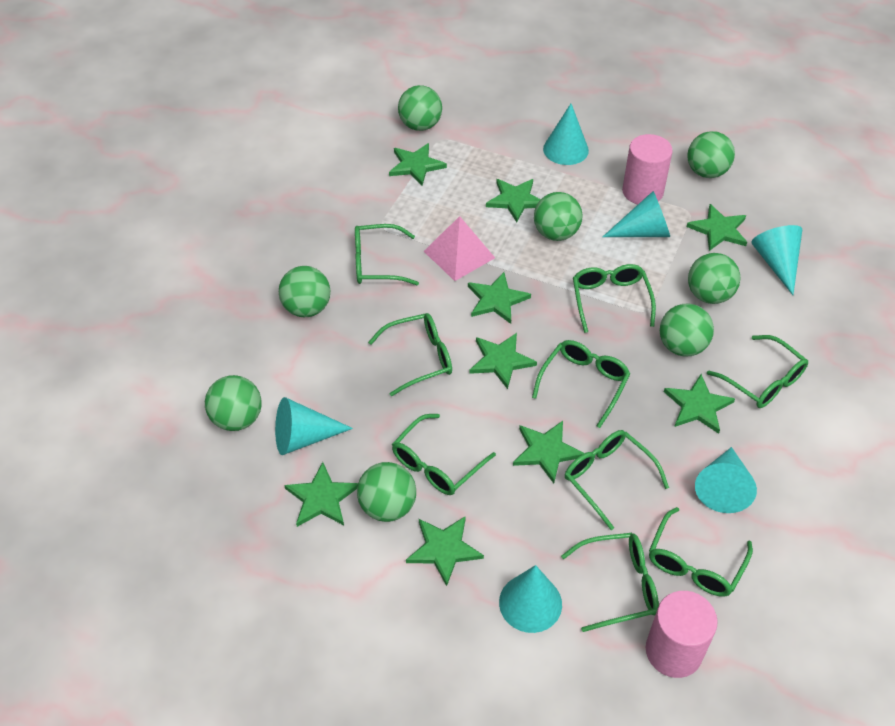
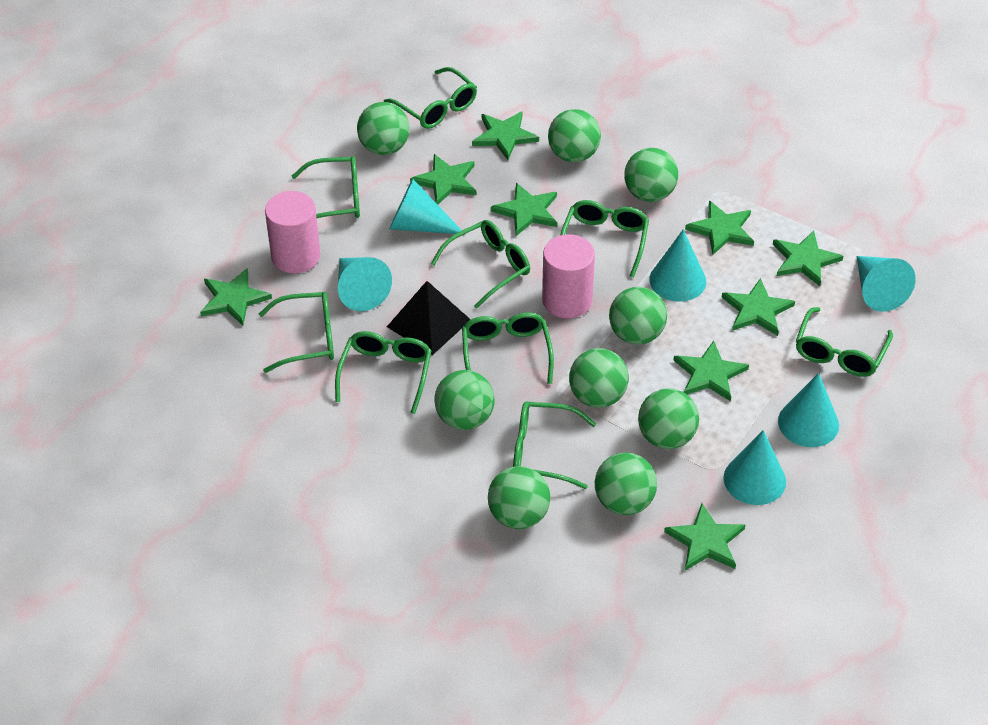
black pyramid: none = 0 -> [387,281,471,355] = 1
green ball: [205,375,262,431] [279,266,330,317] [357,462,416,522] [398,85,442,131] [534,192,582,241] [660,304,714,357] [687,131,735,178] [688,253,741,304] = 8 -> [357,102,410,155] [434,370,495,430] [488,466,550,529] [548,109,601,162] [569,348,629,408] [595,452,657,515] [609,287,667,345] [624,148,678,202] [638,388,699,449] = 9
pink pyramid: [424,216,495,281] = 1 -> none = 0

